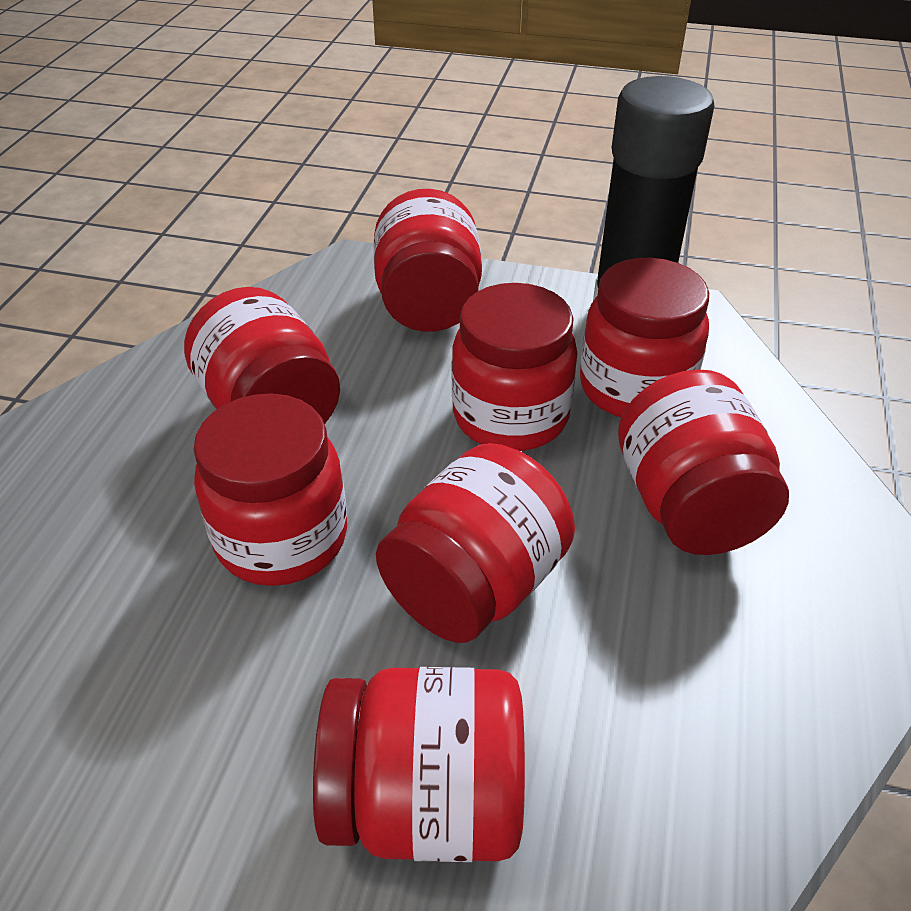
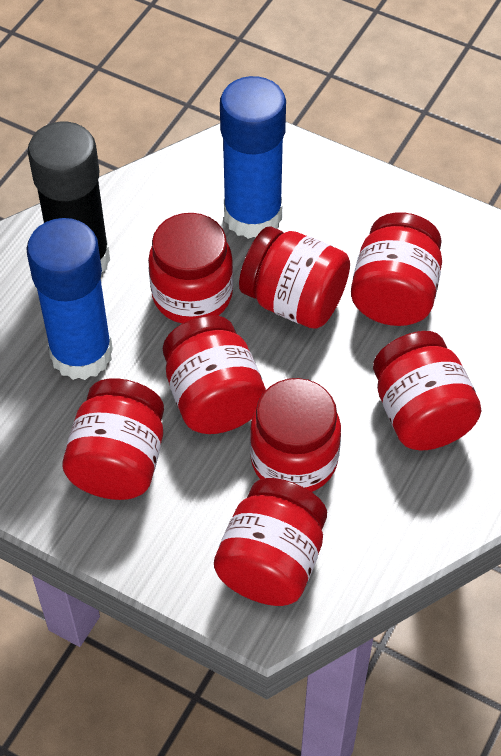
blue glue stick: none = 0 -> [26,218,113,380] [220,76,286,239] = 2

